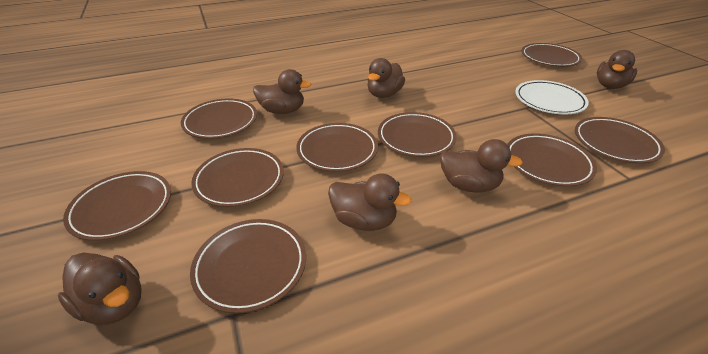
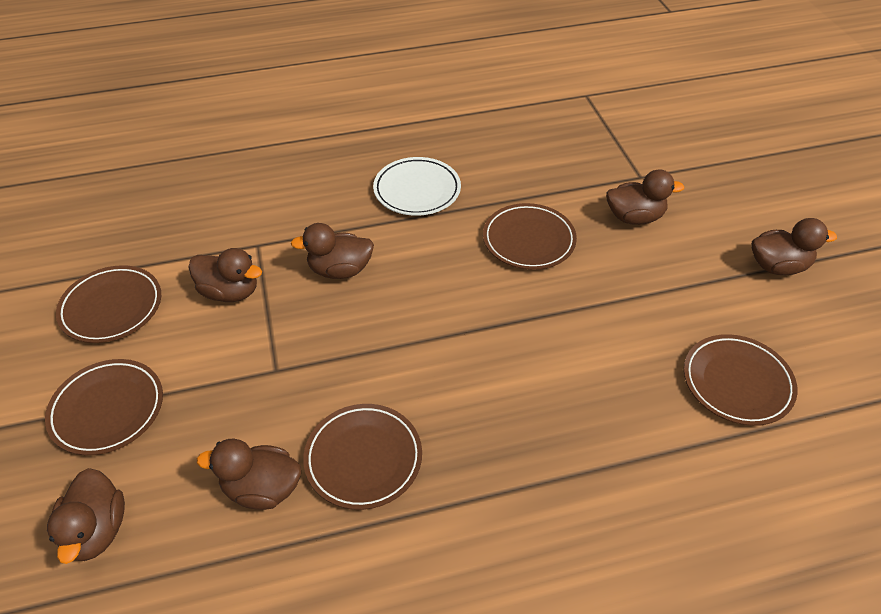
brown plate: [63,171,171,241] [181,98,257,139] [190,219,306,313] [191,148,284,207] [296,123,378,172] [378,112,456,157] [507,133,597,187] [521,43,582,67] [575,117,665,164] = 9 -> [45,359,163,455] [56,265,161,343] [303,404,422,510] [483,203,577,270] [684,334,798,426] = 5

